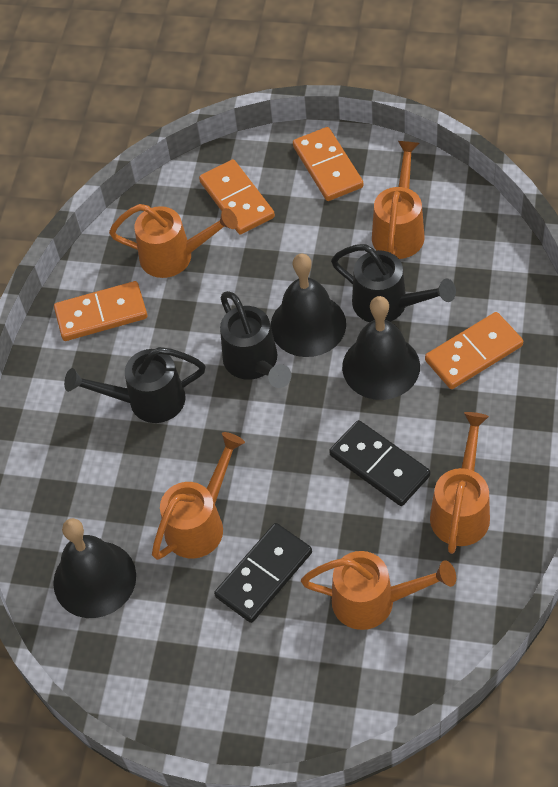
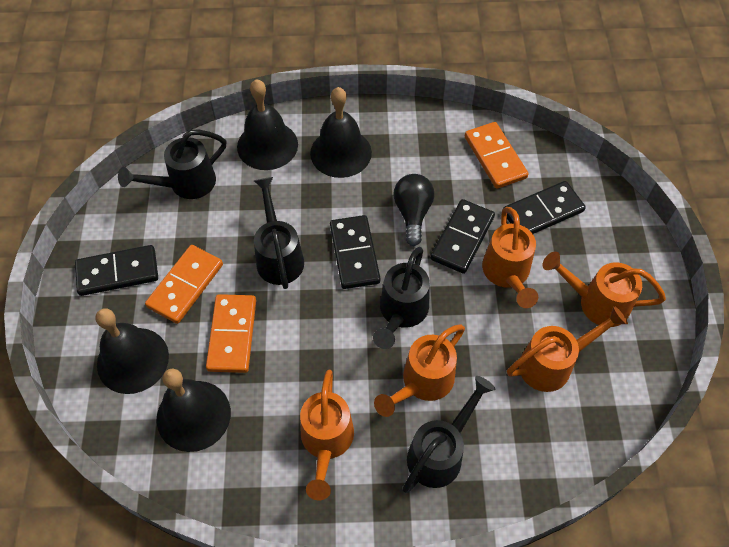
black bell: [53,518,136,618] [270,253,346,357] [342,296,420,400] = 3 -> [96,308,169,394] [157,368,231,452] [237,79,298,170] [310,87,372,178] = 4
black domino: [214,523,312,623] [329,420,430,506] = 2 -> [75,245,158,296] [330,215,381,289] [430,199,495,274] [503,181,586,234] = 4
black light bulb: none = 0 -> [393,174,434,246] = 1
black watering can: [64,347,206,423] [220,291,291,388] [331,244,456,322] = 3 -> [118,130,227,199] [254,177,304,289] [373,247,430,349] [402,376,495,493] = 4
orange domino: [54,281,147,341] [199,159,275,235] [293,127,363,201] [425,312,523,389] = 4 -> [145,245,223,324] [206,294,256,373] [465,122,529,189] = 3

